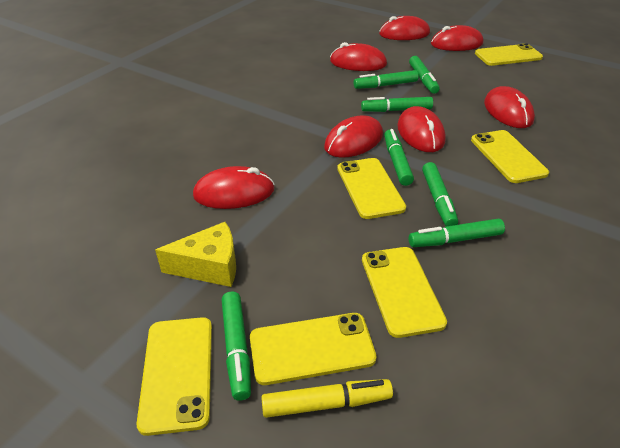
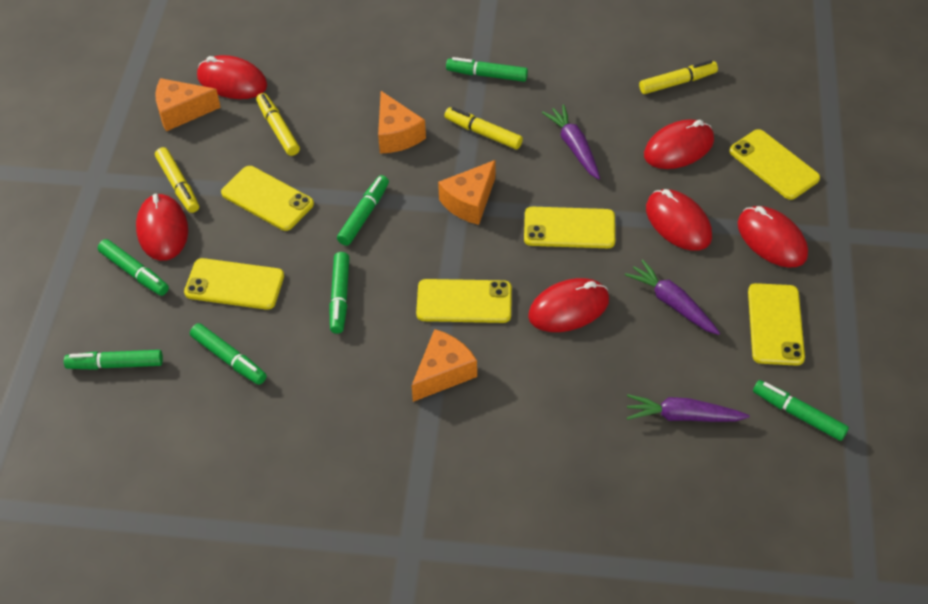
orange cheese: none = 0 -> [156,78,221,131] [378,91,426,154] [412,329,477,402] [438,160,496,225] = 4
purple carrot: none = 0 -> [542,104,600,180] [625,259,720,335] [627,394,750,422] = 3
red mouse: [193,166,274,209] [324,115,383,158] [330,42,387,71] [379,16,430,40] [397,106,446,152] [431,25,484,51] [484,86,535,128] = 7 -> [136,194,188,261] [197,55,267,99] [528,278,609,332] [644,119,714,169] [646,189,712,251] [737,206,808,268] = 6
yellow cheese: [155,222,236,287] = 1 -> none = 0
yellow marker: [261,379,393,418] = 1 -> [155,147,199,213] [256,93,300,156] [444,107,523,149] [639,60,718,94] = 4

